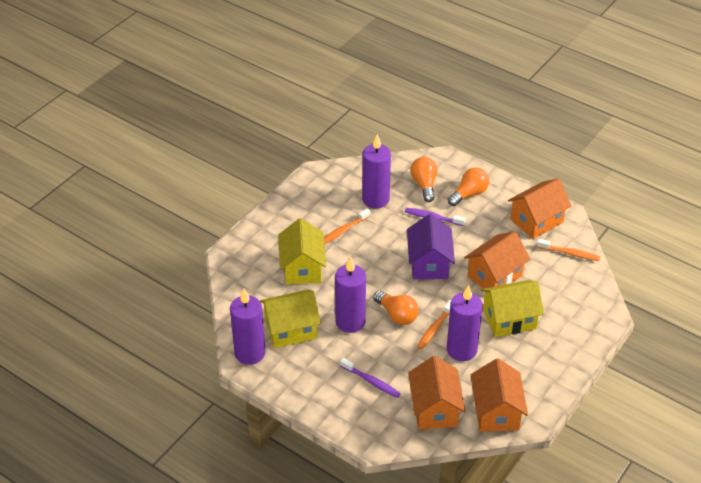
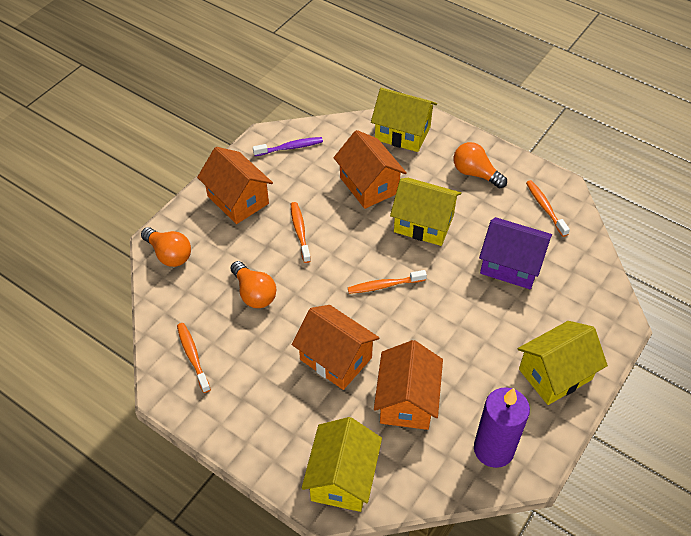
orange toothbrush: [324,208,371,244] [417,299,451,350] [537,239,600,261] = 3 -> [177,323,211,393] [291,202,311,263] [348,270,427,294] [526,180,570,237] = 4
purple candle: [230,289,266,365] [335,256,366,333] [362,134,391,209] [447,285,483,361] = 4 -> [474,387,530,468] = 1
purple toothbrush: [340,358,401,398] [405,208,466,226] = 2 -> [253,137,323,156] = 1
yellow house: [260,290,321,348] [278,218,326,285] [481,280,544,337] = 3 -> [302,417,382,512] [371,88,437,152] [390,178,461,246] [518,321,608,405] = 4

